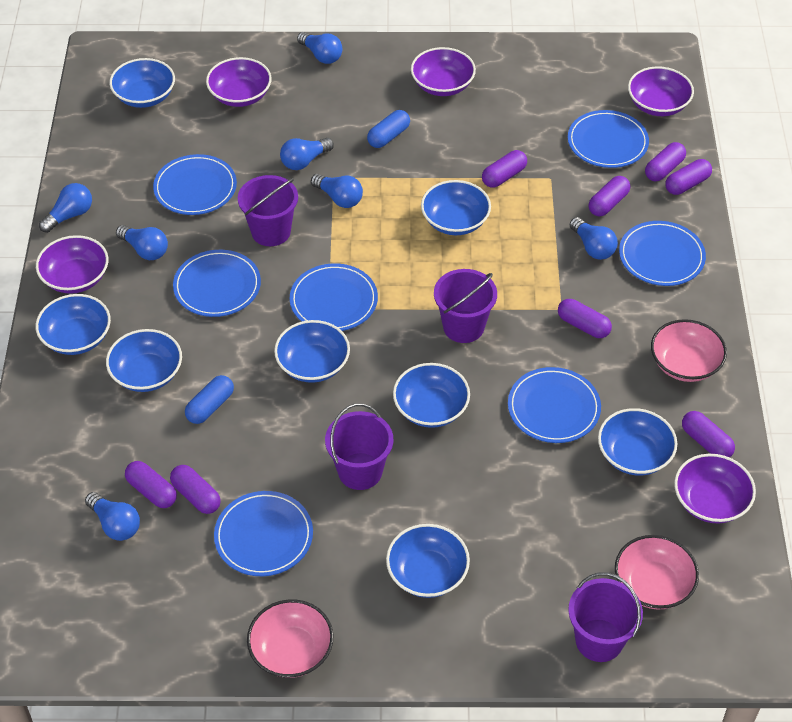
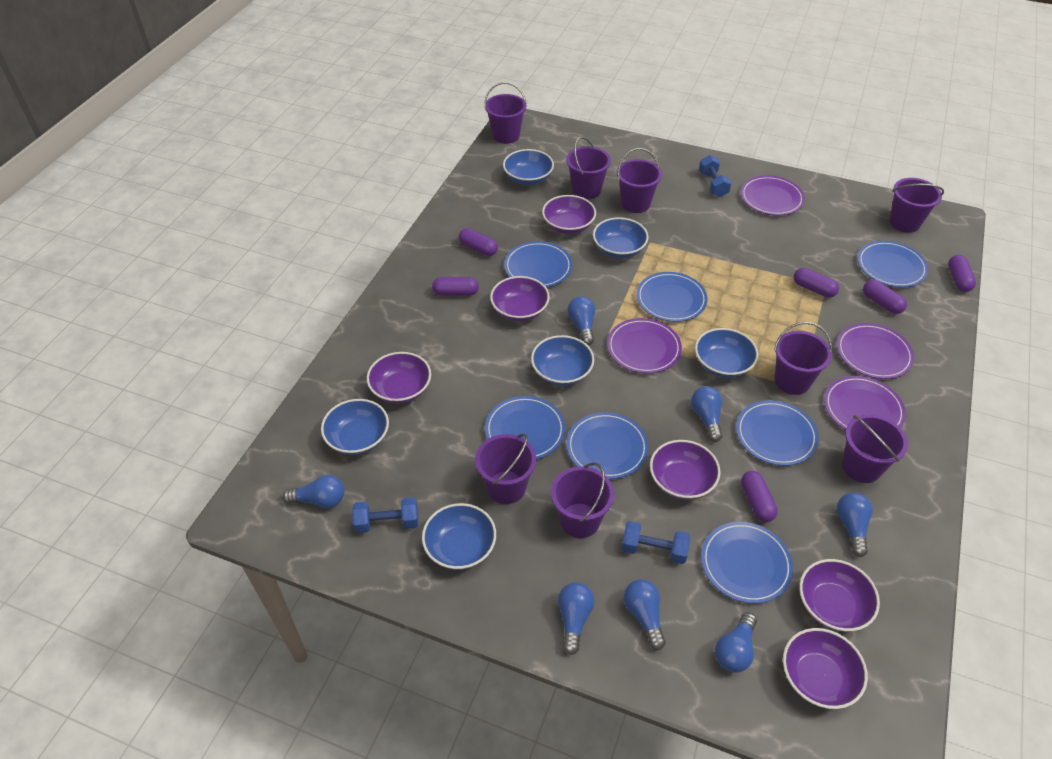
blue bowl: [36,294,111,355] [106,329,182,392] [109,58,175,108] [274,320,350,383] [386,524,470,598] [393,363,470,428] [421,180,491,235] [598,408,677,476] = 8 -> [321,399,389,455] [422,503,496,570] [503,149,554,185] [531,335,594,386] [593,217,648,258] [695,328,758,378] = 6
blue capsule: [185,375,234,424] [367,110,410,148] = 2 -> none = 0
blue dumbbell: none = 0 -> [352,497,418,533] [622,521,690,564] [699,155,732,197] = 3
pink bowl: [247,599,334,678] [615,535,699,610] [651,319,727,382] = 3 -> none = 0
purple bowl: [36,235,108,294] [206,57,271,107] [411,47,476,96] [628,66,694,116] [674,454,756,524] = 5 -> [367,352,431,404] [490,276,550,322] [542,195,596,234] [650,440,721,500] [783,628,868,709] [799,559,880,631] = 6
purple bucket: [238,175,298,246] [325,403,393,490] [434,269,497,343] [568,572,643,662] = 4 -> [475,434,536,504] [484,82,527,144] [551,462,614,538] [566,137,611,199] [617,148,662,213] [774,322,832,395] [842,414,908,483] [889,178,944,233] = 8
purple capsule: [125,461,177,508] [170,465,221,514] [482,150,527,188] [558,299,612,338] [589,176,630,216] [645,142,686,181] [665,159,712,195] [682,411,735,458] = 8 -> [432,277,479,296] [459,228,498,256] [741,471,778,522] [794,268,839,298] [863,280,907,314] [948,255,976,292] = 6
purple plate: none = 0 -> [607,318,682,373] [741,175,805,216] [824,376,906,430] [837,323,914,379] = 4

